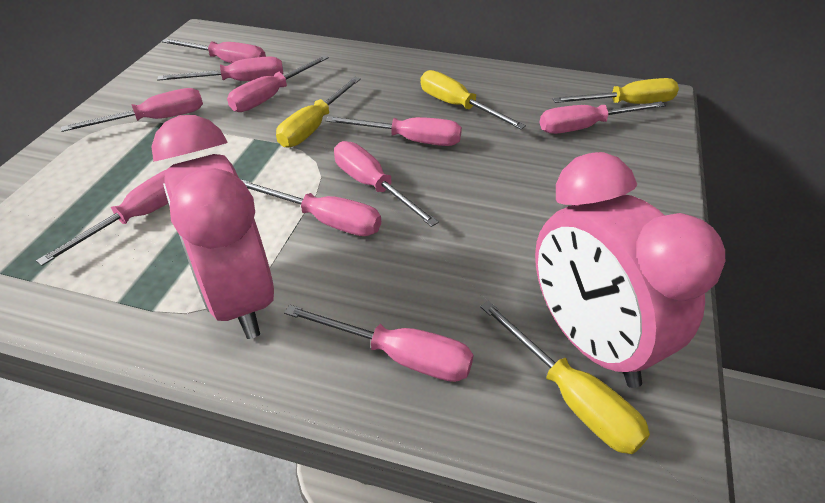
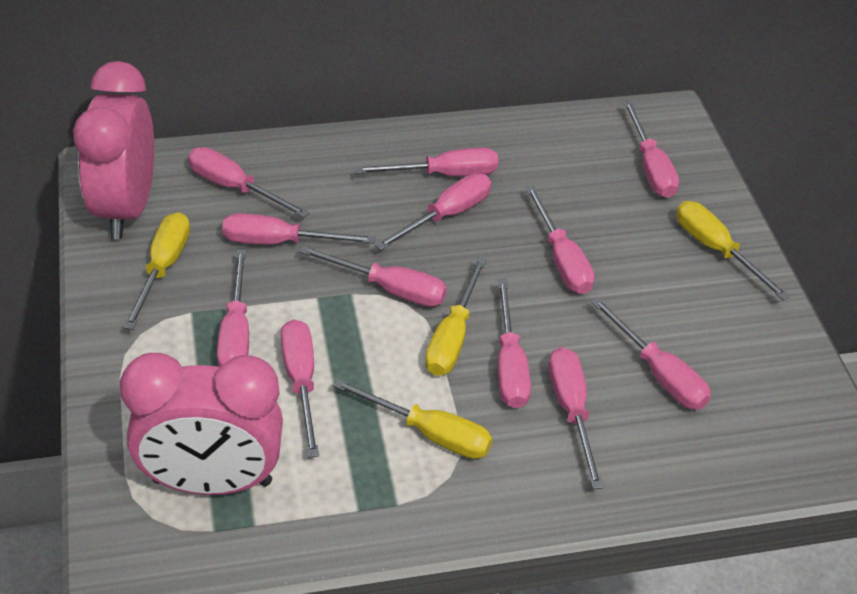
pink screwdriver: [36,170,168,266] [61,88,203,132] [157,56,283,81] [162,39,266,63] [227,55,329,112] [242,180,381,236] [284,305,474,382] [325,116,462,146] [334,141,439,227] [540,101,666,134] = 10 -> [188,147,309,218] [217,250,249,367] [222,213,376,244] [281,319,319,458] [299,246,447,307] [355,148,498,176] [375,173,491,250] [498,280,531,408] [525,186,595,294] [549,347,603,489] [591,298,711,410] [623,101,679,198] = 12

